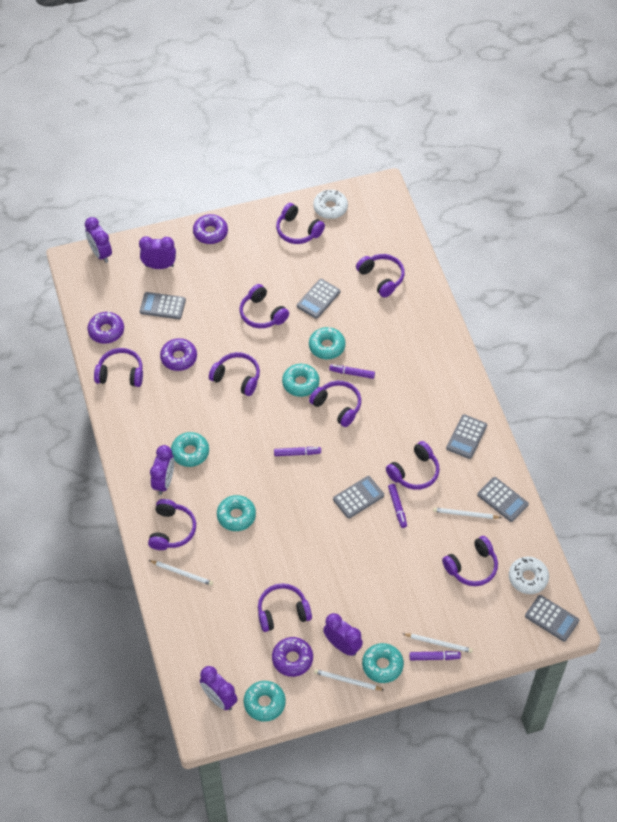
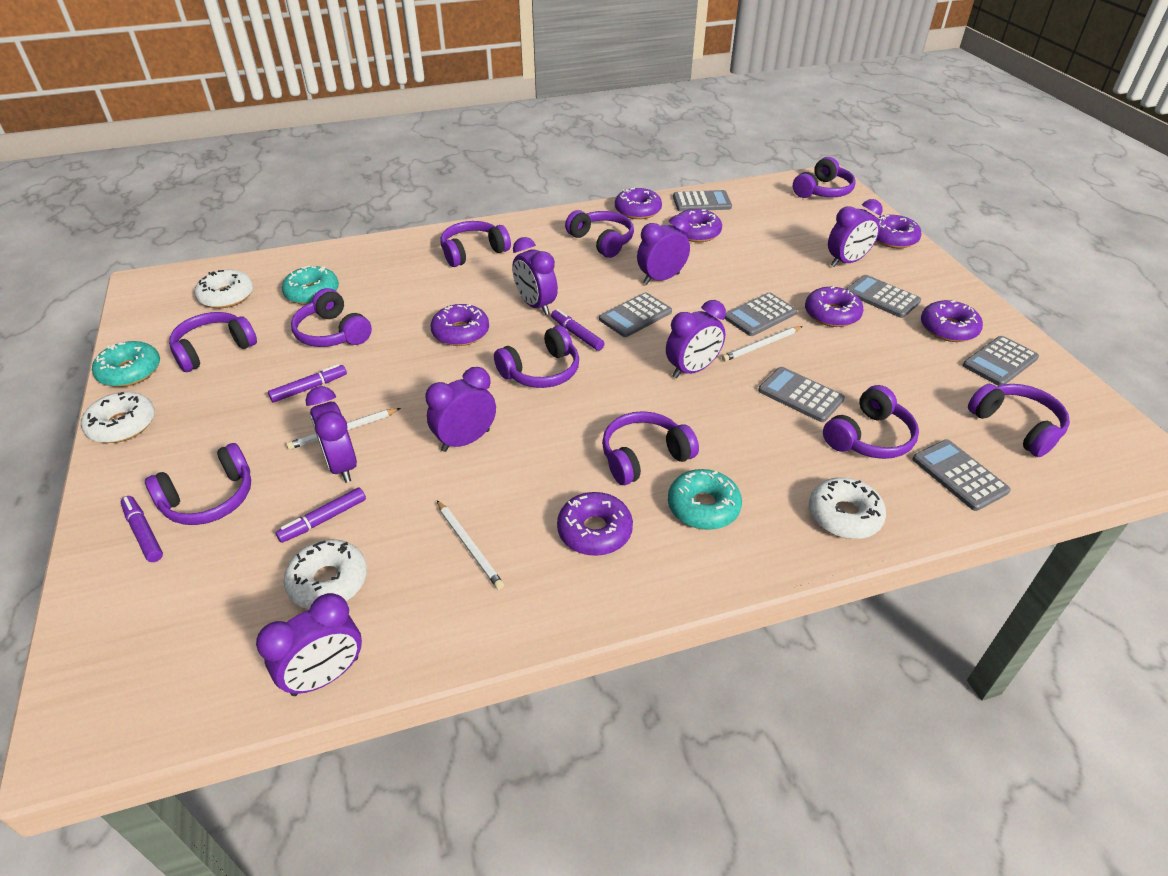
grey calculator: [140,292,186,319] [297,279,340,319] [333,476,384,519] [446,414,487,459] [477,477,529,522] [525,595,579,642] = 6 -> [599,292,672,337] [673,190,732,212] [725,292,797,336] [758,367,845,422] [846,275,921,318] [912,439,1011,511] [963,336,1039,386] = 7
purple clock: [85,217,112,263] [139,236,176,269] [150,445,174,495] [200,666,237,710] [323,613,363,656] = 5 -> [256,593,362,696] [306,386,357,483] [426,367,496,452] [512,237,558,315] [637,215,690,285] [666,300,726,378] [828,199,883,267] = 7
purple donut: [88,312,124,344] [160,338,197,371] [193,214,228,244] [272,637,313,677] = 4 -> [431,304,489,346] [557,492,633,556] [615,188,662,219] [673,209,722,242] [805,286,864,327] [876,215,922,249] [921,300,983,342] = 7
turquoise donut: [171,432,209,467] [217,495,256,531] [244,681,286,722] [282,364,319,397] [309,327,346,360] [362,643,404,683] = 6 -> [92,341,160,387] [282,266,339,305] [668,469,742,530] = 3
white donut: [313,190,348,219] [509,557,549,594] = 2 -> [81,392,155,443] [194,270,253,308] [283,539,367,610] [809,477,886,539] = 4
white pencil: [149,560,213,586] [314,669,384,690] [403,633,473,653] [433,507,501,519] = 4 -> [286,408,401,450] [437,500,504,590] [722,326,803,361] = 3

